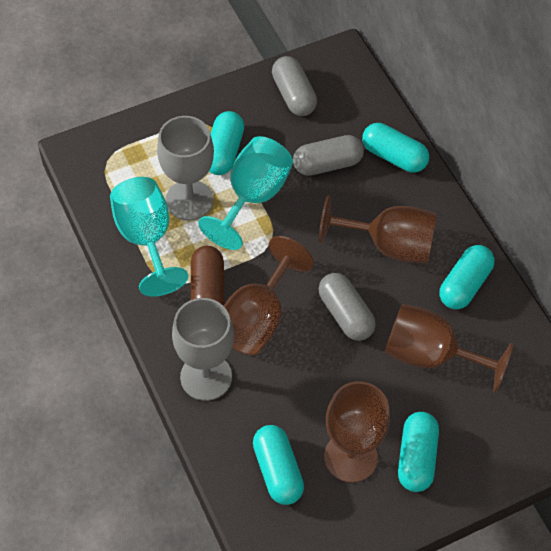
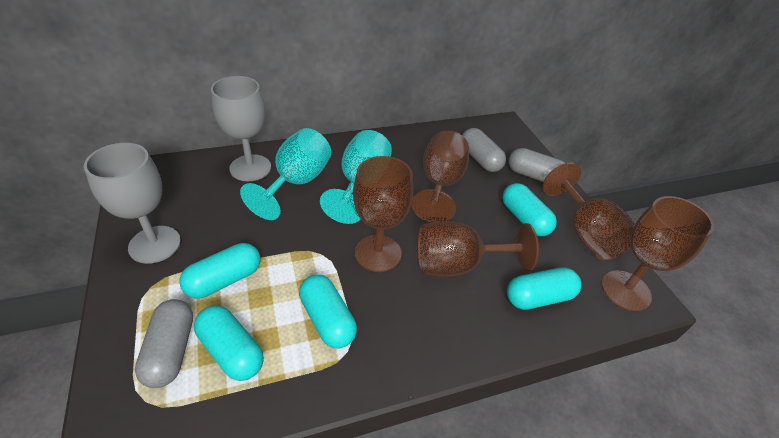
brown capsule: [191,246,225,306] = 1 -> none = 0
brown goblet: [224,236,314,355] [319,195,437,263] [324,381,390,483] [385,304,513,393] = 4 -> [353,156,413,272] [411,131,469,223] [417,221,539,277] [542,163,635,260] [601,196,714,311] = 5

